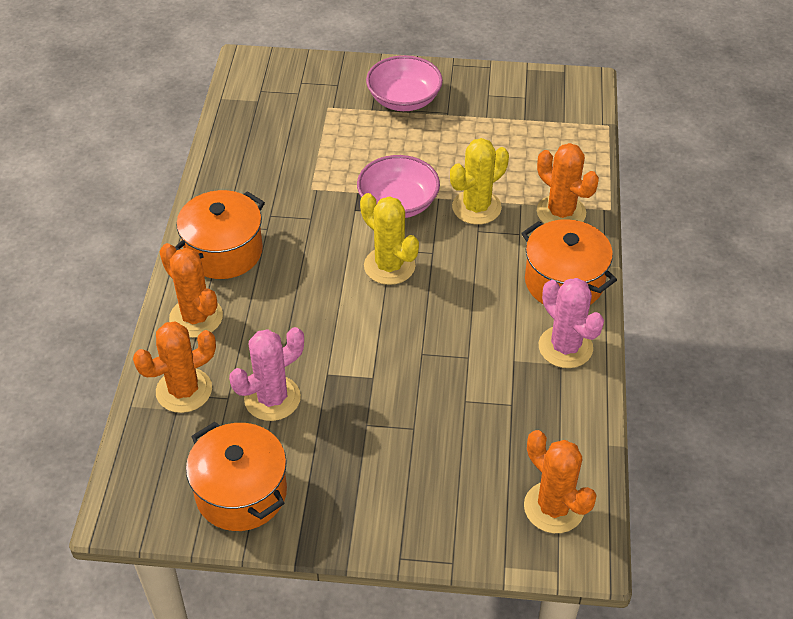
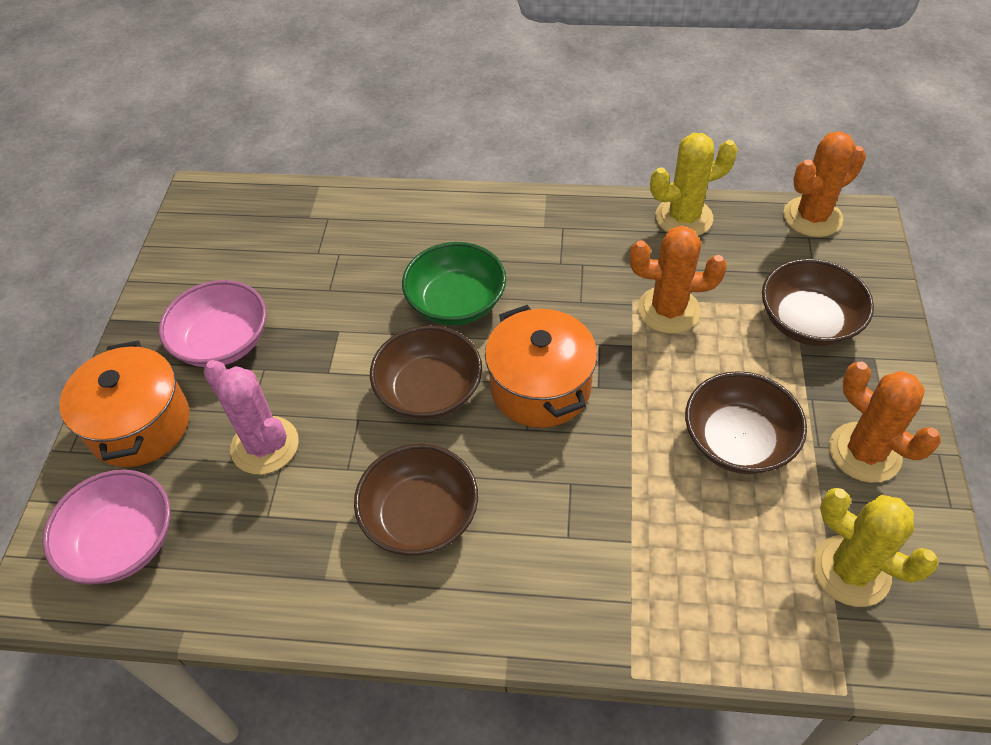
brown bowl: none = 0 -> [354,444,478,556] [370,325,482,420] [685,371,807,474] [762,259,874,346] = 4
green bowl: none = 0 -> [402,242,506,326] = 1
orange cactus: [133,321,216,413] [160,243,223,338] [524,430,597,533] [537,143,599,224] = 4 -> [630,226,727,334] [783,131,866,237] [829,361,941,483] = 3
orange pot: [175,190,265,279] [186,422,287,531] [521,219,617,305] = 3 -> [60,341,190,467] [485,305,597,428] = 2
pink cactus: [229,327,304,421] [539,278,604,368] = 2 -> [203,360,299,475] = 1

